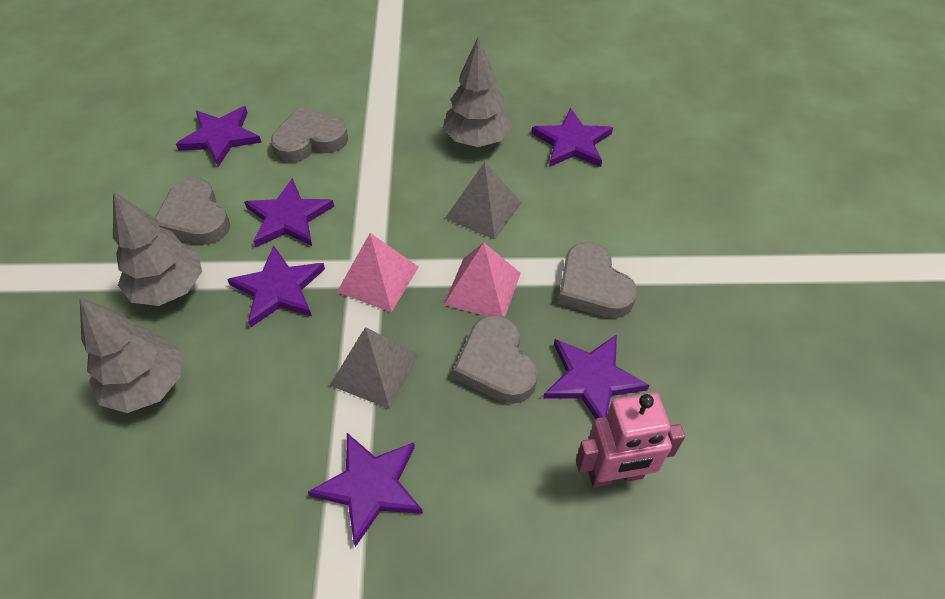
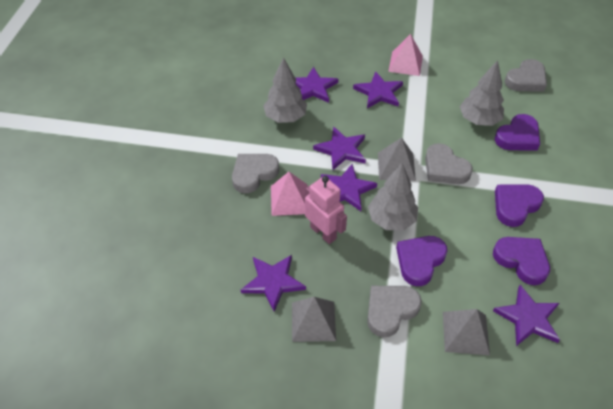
grey pyramid: [330,327,419,409] [445,162,522,240] = 2 -> [292,297,336,342] [378,137,416,181] [443,309,490,355] = 3
purple heart: none = 0 -> [396,236,448,286] [493,237,550,285] [495,114,540,151] [495,184,544,227] = 4

